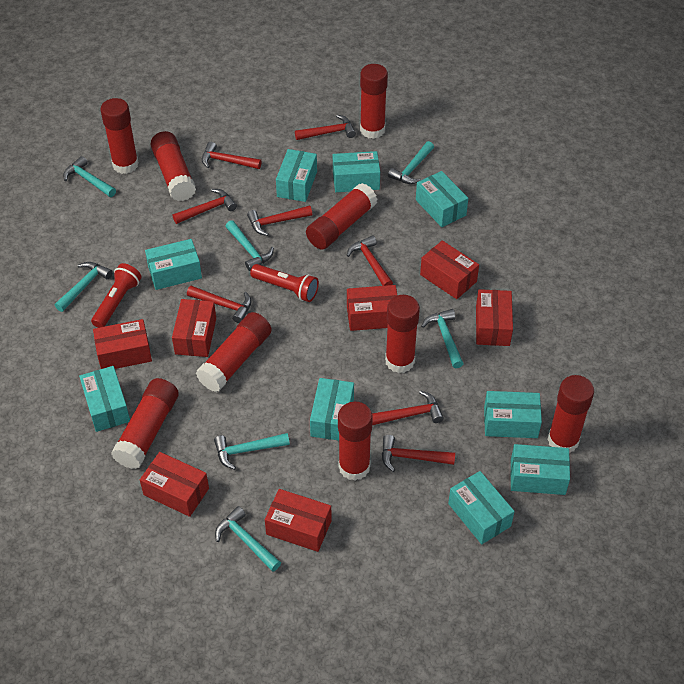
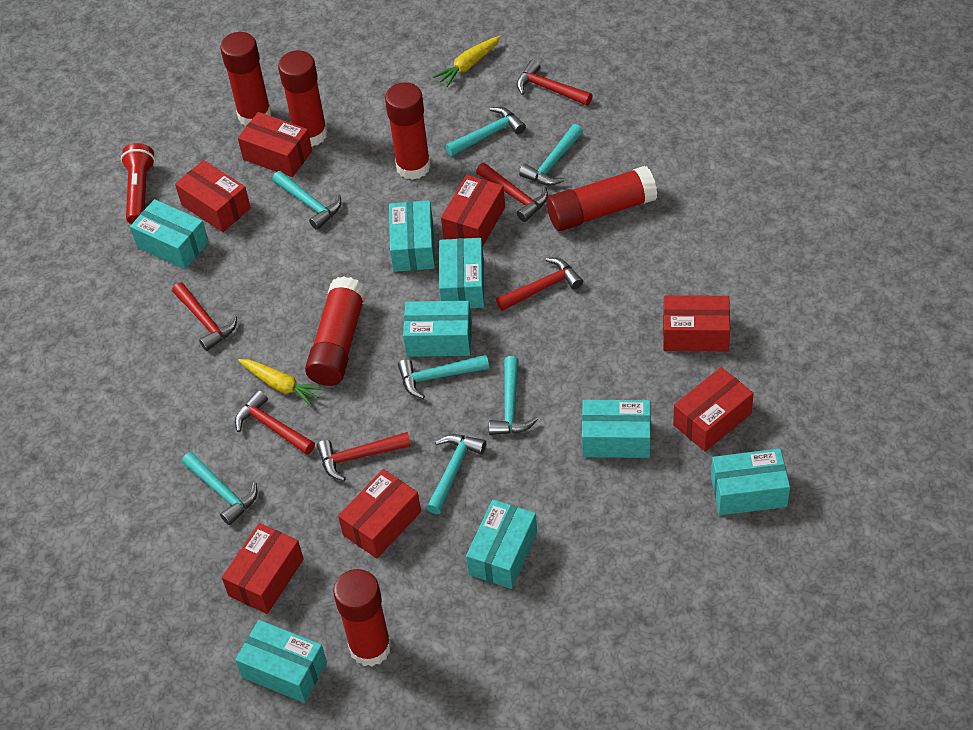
red flashlight: [91,263,141,328] [250,264,319,302] = 2 -> [121,143,155,224] = 1
red glue stick: [100,98,139,174] [111,378,179,469] [150,131,196,201] [196,312,272,392] [306,183,378,250] [338,402,373,481] [360,64,388,139] [385,295,420,373] [547,375,594,454] = 9 -> [220,32,271,127] [278,50,328,147] [305,276,366,386] [333,569,391,667] [385,82,431,180] [547,166,657,231] = 6
red hammer: [172,189,237,224] [187,286,252,323] [202,142,262,169] [247,205,312,236] [295,115,356,140] [347,235,393,286] [372,390,444,425] [382,435,455,472] = 8 -> [172,282,237,351] [235,390,315,455] [317,432,411,481] [476,163,548,222] [496,258,583,311] [516,60,593,106] = 6
turquoise box: [79,366,130,432] [145,239,202,290] [276,149,317,202] [310,378,354,440] [333,151,380,192] [416,171,468,227] [448,471,515,544] [484,391,542,438] [510,444,570,495] = 9 -> [130,199,209,269] [235,620,327,703] [389,200,435,272] [403,301,472,357] [439,238,484,308] [466,499,537,589] [582,400,651,458] [711,448,790,515] = 8
yellow carrot: none = 0 -> [238,359,324,406] [433,36,501,87] = 2

